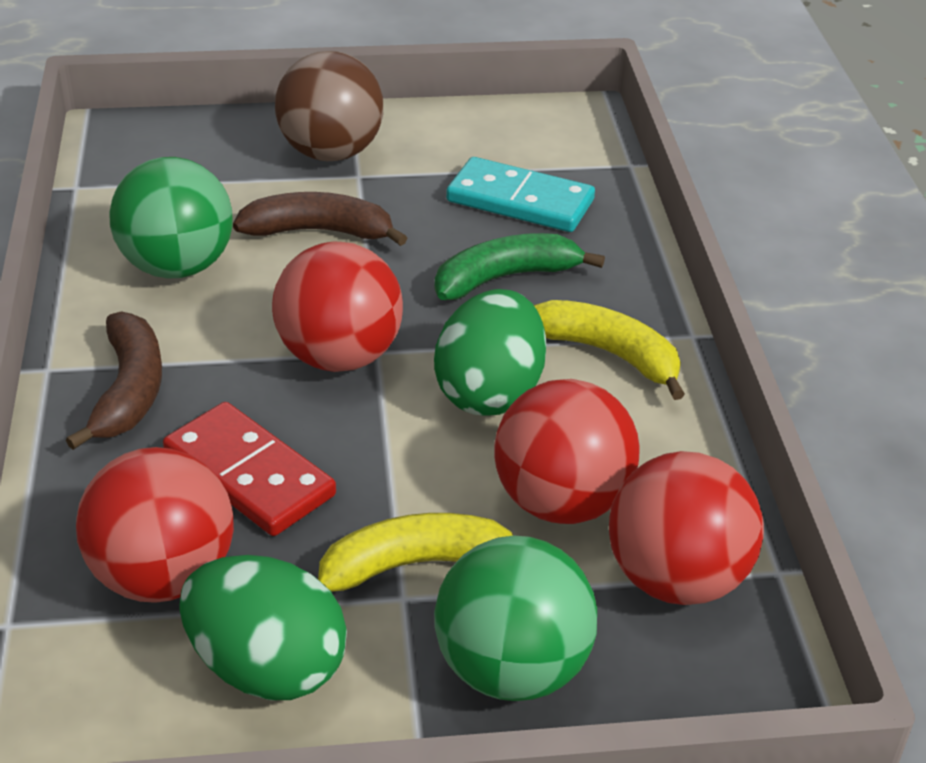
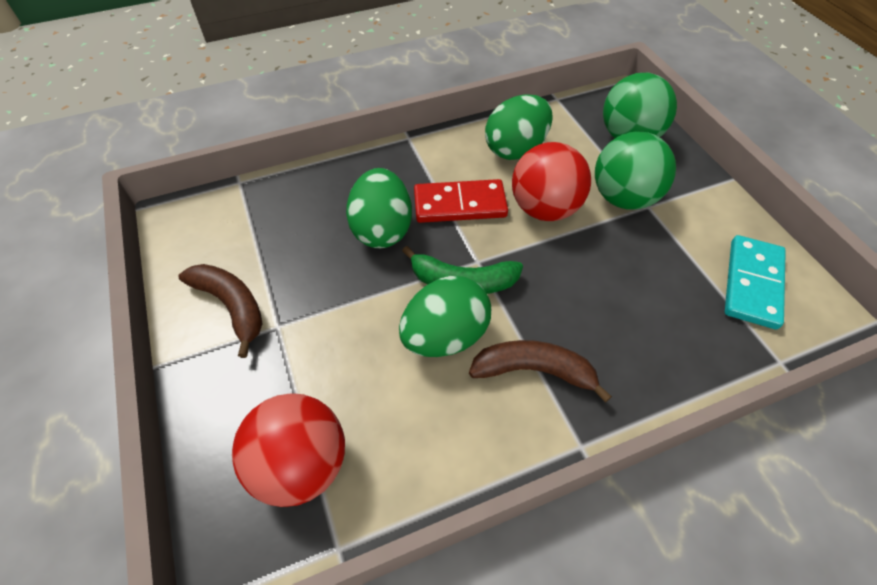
brown ball: [275,51,383,161] = 1 -> none = 0
green egg: [179,555,347,700] [434,289,546,416] = 2 -> [346,168,412,248] [399,276,491,357] [485,94,553,160] = 3
red ball: [76,447,234,603] [272,241,403,372] [494,379,640,524] [609,451,764,605] = 4 -> [232,393,345,507] [512,142,591,221] = 2
yellow banana: [318,513,513,592] [534,300,685,400] = 2 -> none = 0

